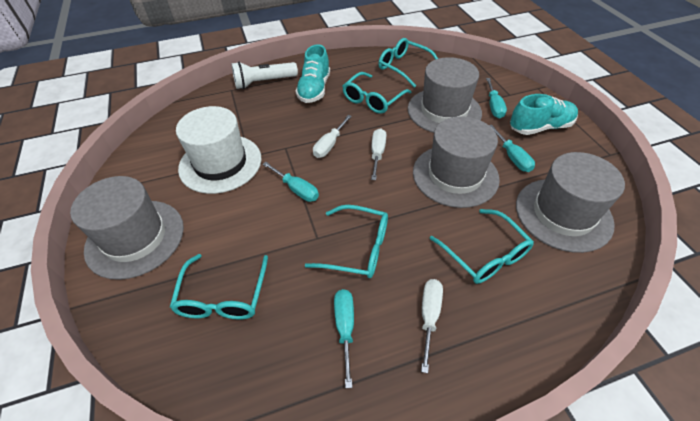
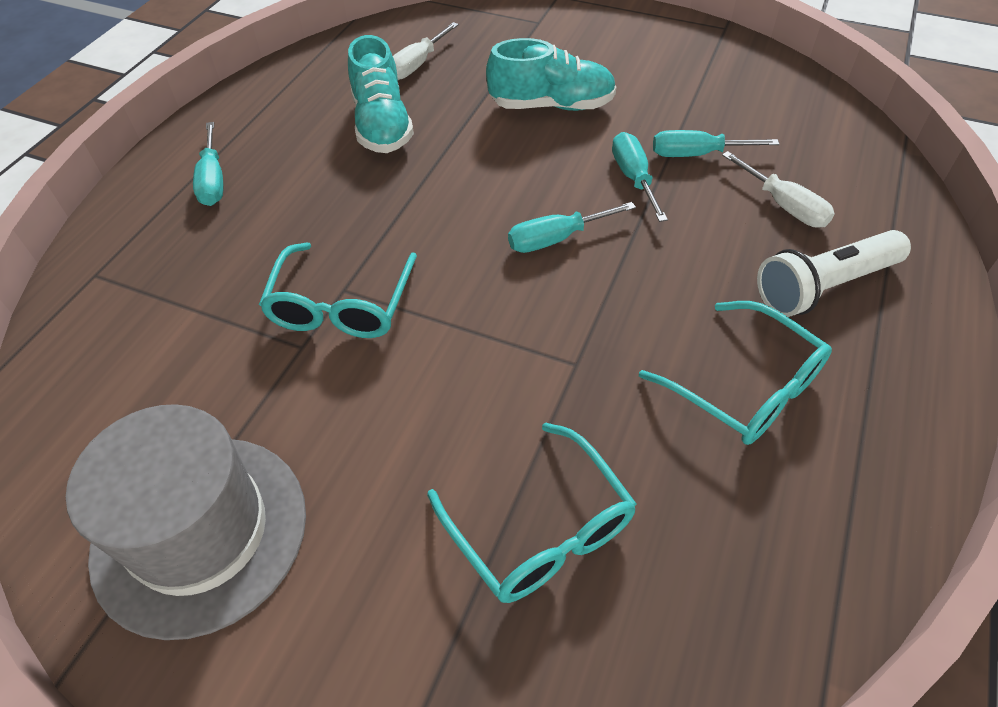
grey hat: [70,176,184,280] [408,57,482,133] [413,116,500,208] [516,152,625,253] = 4 -> [66,404,306,640] = 1
turquoise glasses: [170,254,268,320] [305,205,388,278] [342,72,411,114] [378,38,438,88] [429,209,534,284] = 5 -> [259,242,417,338] [427,422,637,603] [639,301,832,445] = 3
white hat: [176,106,262,194] = 1 -> none = 0
white screwdriver: [313,115,352,158] [371,128,386,180] [421,279,443,373] = 3 -> [393,22,459,80] [722,151,835,228] = 2

